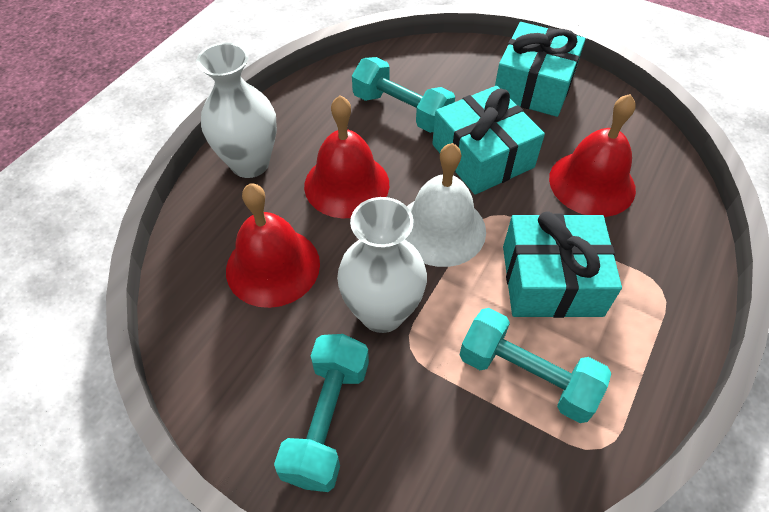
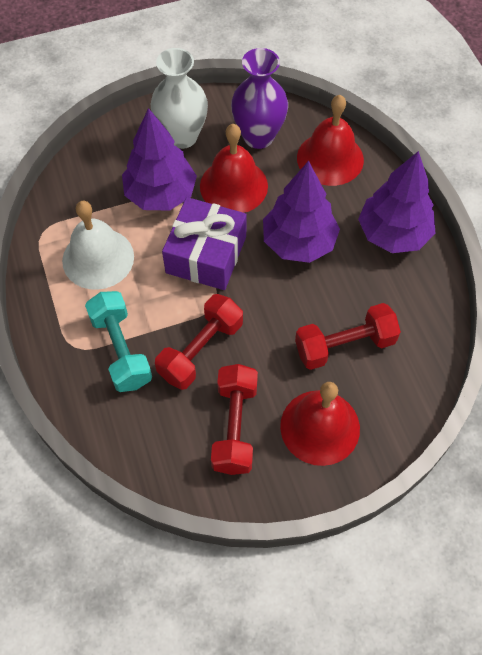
purple gift: none = 0 -> [162,197,247,290] = 1
purple tree: none = 0 -> [122,108,197,211] [263,161,340,263] [358,151,435,253] = 3
purple vase: none = 0 -> [231,48,288,149] = 1
red dumbbell: none = 0 -> [155,294,243,390] [211,364,258,475] [295,303,401,370] = 3
turquoise dumbbell: [274,334,369,492] [352,57,455,133] [459,308,612,423] = 3 -> [85,291,152,392] = 1
turquoise gift: [432,86,545,195] [495,22,586,117] [503,211,622,318] = 3 -> none = 0
white vase: [196,43,277,178] [337,197,427,333] = 2 -> [151,48,208,149] = 1

